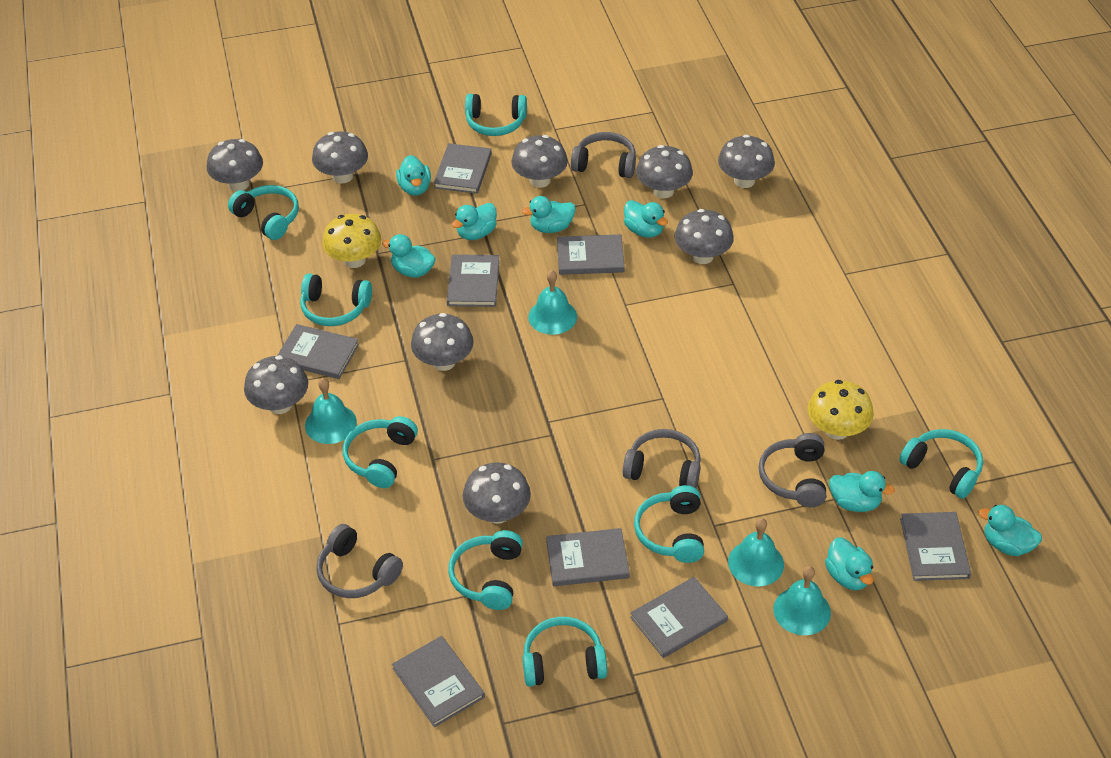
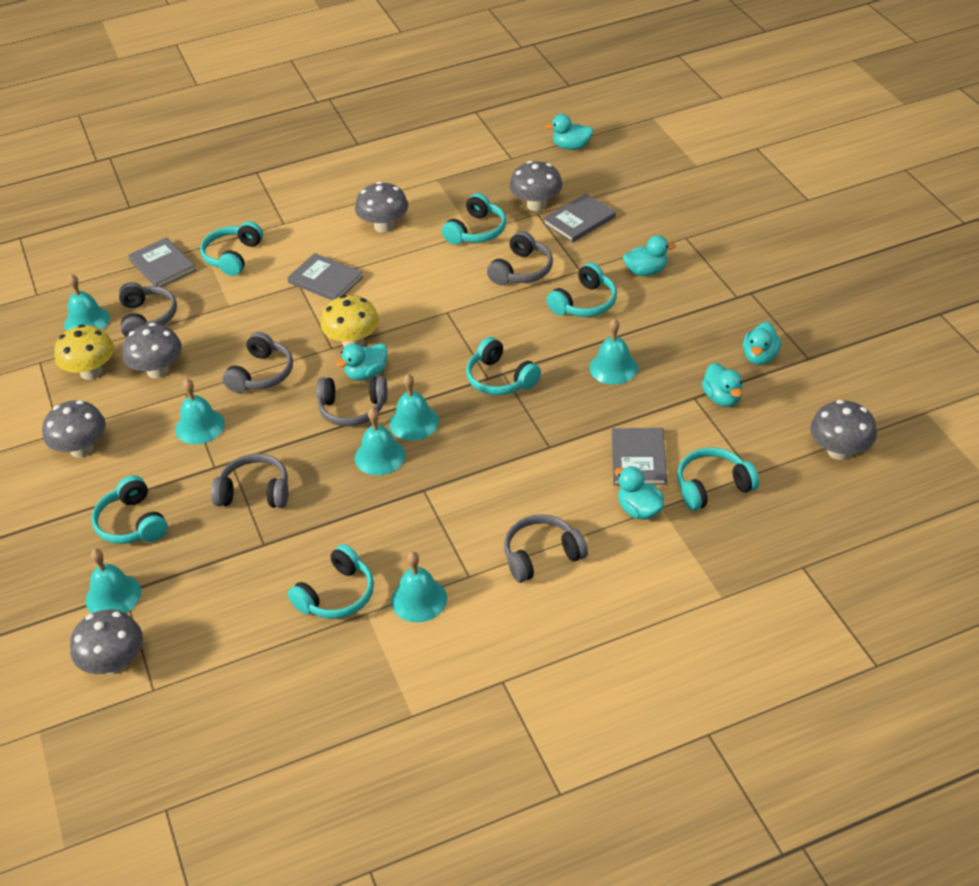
grey book: [277,324,359,379] [392,636,485,727] [433,143,492,194] [447,254,500,307] [546,528,630,586] [557,234,625,275] [630,577,728,658] [900,512,971,581] = 8 -> [128,237,196,287] [287,253,363,300] [543,194,616,243] [612,428,667,486] = 4
grey headphones: [316,524,403,598] [571,132,636,178] [623,429,701,488] [759,433,826,507] = 4 -> [119,282,177,337] [211,453,289,508] [222,332,293,393] [316,376,388,427] [487,231,553,285] [504,514,588,583] = 6
grey mushroom: [207,139,263,191] [244,355,308,414] [312,131,368,184] [411,313,473,371] [463,462,531,524] [511,135,568,188] [636,145,693,199] [674,209,734,264] [718,135,775,188] = 9 -> [42,400,106,458] [70,609,143,674] [122,323,182,378] [355,181,408,233] [509,161,563,211] [810,400,877,460] = 6
turquoise bell: [305,378,357,444] [528,270,577,335] [728,518,784,587] [773,566,831,635] = 4 -> [64,274,110,331] [86,549,141,613] [175,378,225,444] [355,408,405,475] [389,374,439,441] [391,552,447,623] [589,319,638,385] = 7
turquoise duck: [382,234,436,278] [396,155,431,196] [452,203,497,240] [522,196,576,233] [624,200,668,238] [825,537,874,590] [829,471,895,512] [979,505,1042,556] = 8 -> [336,343,388,381] [545,114,593,150] [614,466,664,520] [623,235,676,276] [702,363,743,407] [743,322,781,365] = 6
turquoise headphones: [228,185,299,240] [300,274,372,326] [343,416,418,488] [448,530,523,610] [465,94,527,136] [523,617,607,687] [634,485,704,563] [900,429,983,499] = 8 -> [92,475,168,544] [200,221,263,276] [288,544,374,619] [442,193,506,245] [466,337,541,395] [546,263,617,317] [677,447,759,511] = 7

